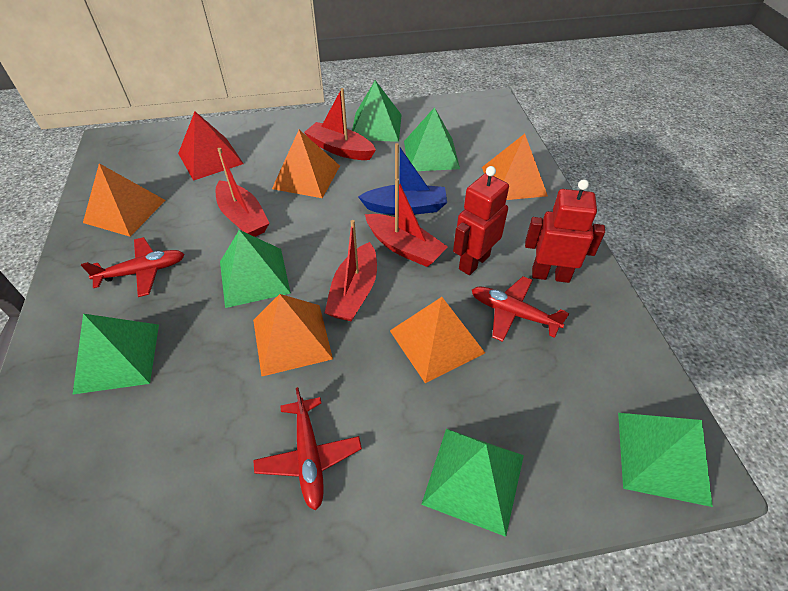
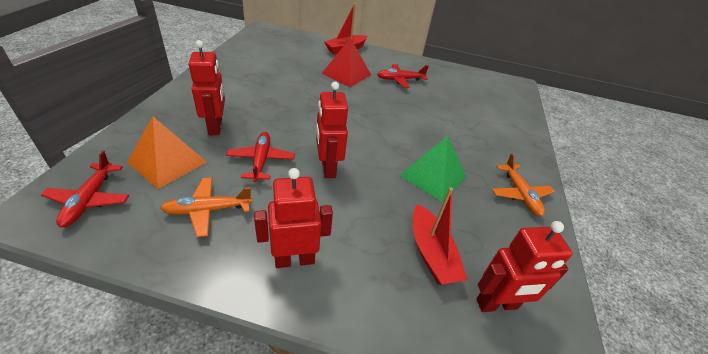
blue boat: [358,143,447,215] = 1 -> none = 0
green pyramid: [73,314,159,394] [220,230,291,308] [352,80,402,142] [404,107,460,171] [421,429,524,537] [618,413,713,507] = 6 -> [400,136,466,202] = 1
orange plane: none = 0 -> [160,177,253,237] [492,153,555,216] = 2
orange pyramid: [83,163,166,237] [253,294,333,377] [272,130,340,198] [390,297,485,383] [482,134,548,200] = 5 -> [127,116,207,189] = 1
red boat: [215,148,270,237] [304,88,376,160] [325,220,377,321] [365,178,448,267] = 4 -> [324,3,368,54] [413,187,468,284] = 2
red robot: [453,166,509,275] [525,179,605,283] = 2 -> [188,40,225,135] [254,168,333,268] [316,82,348,178] [477,221,572,312] = 4

